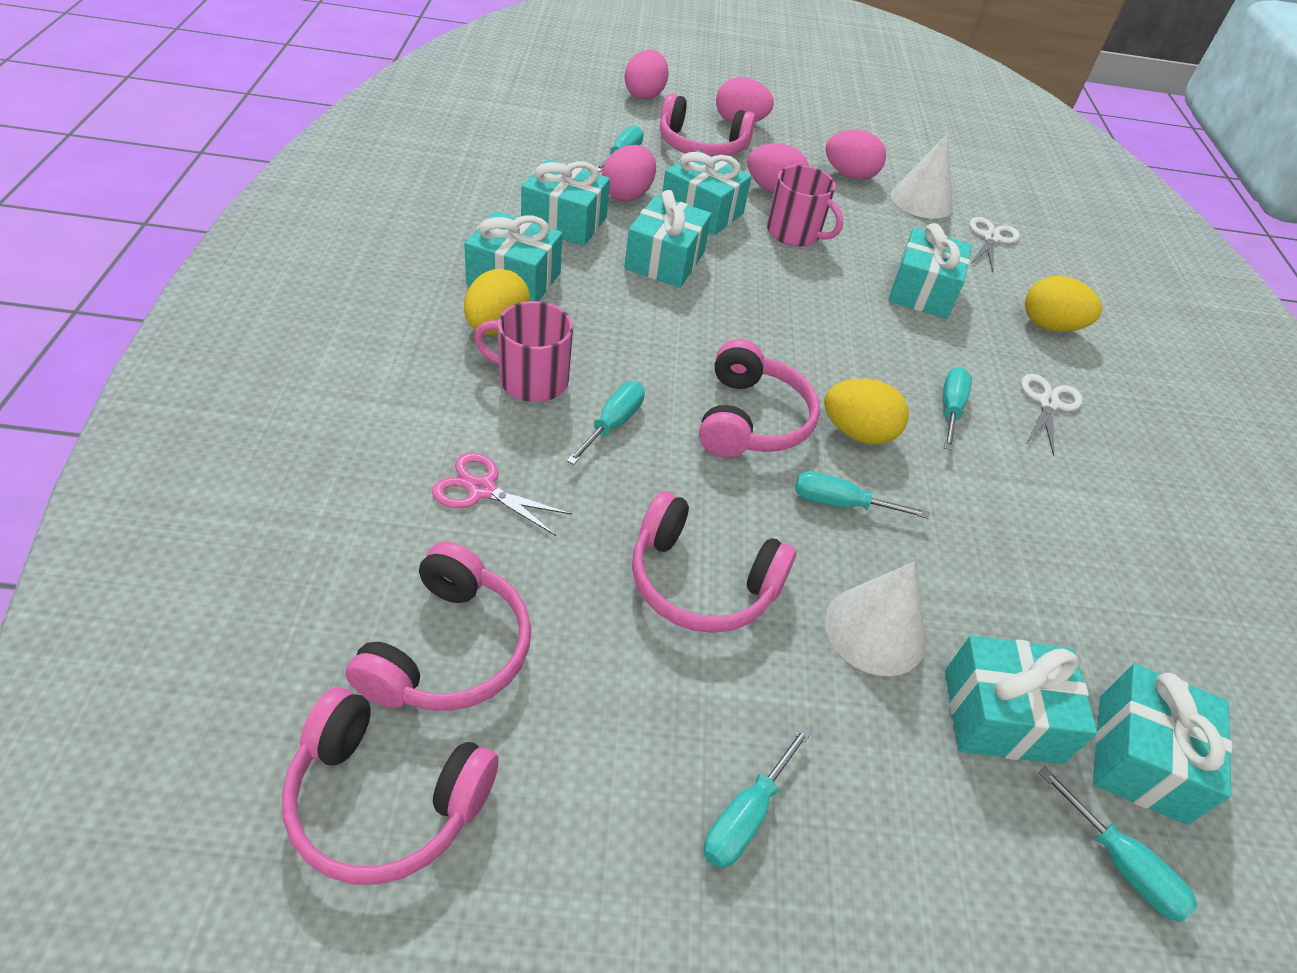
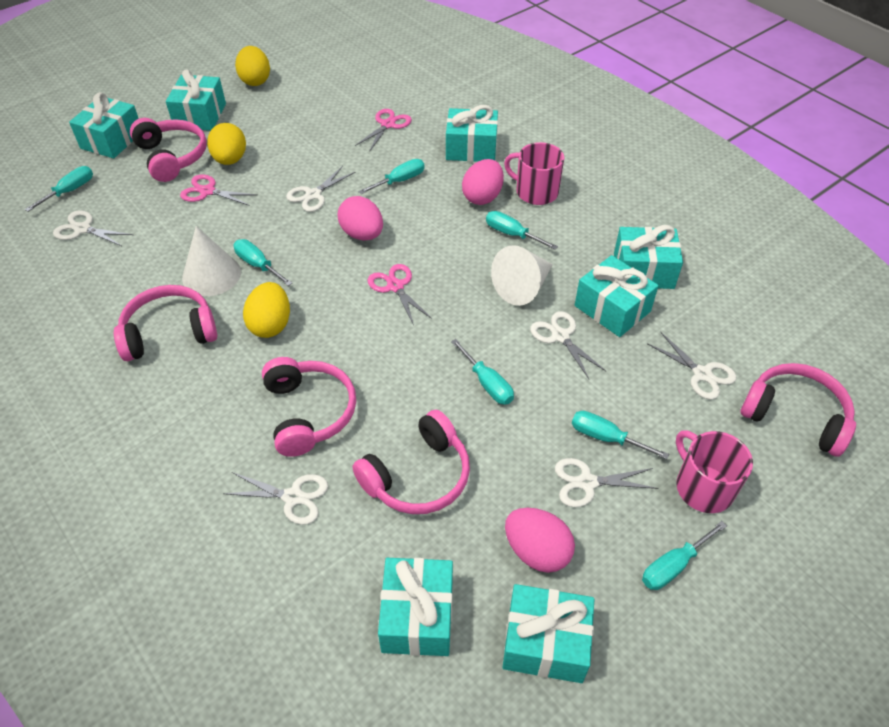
pink egg: [602,145,656,201] [624,50,669,100] [716,77,774,123] [747,143,809,194] [825,130,886,180] = 5 -> [338,196,383,240] [462,159,504,205] [505,508,575,573] = 3
pink scissors: [432,452,572,536] = 1 -> [180,174,257,206] [355,109,412,152] [367,264,432,325] = 3
turquoise screwdriver: [566,382,645,465] [596,126,644,172] [704,726,812,869] [795,471,929,519] [943,367,972,451] [1039,766,1197,922] = 6 -> [24,166,93,212] [234,239,292,286] [358,159,425,194] [451,339,514,405] [486,211,558,250] [572,411,669,459] [642,521,727,590] = 7
white scissors: [969,217,1020,272] [1021,374,1083,456] = 2 -> [53,210,133,246] [223,472,328,525] [286,166,355,212] [530,311,606,379] [555,458,659,507] [647,332,736,400] = 6

